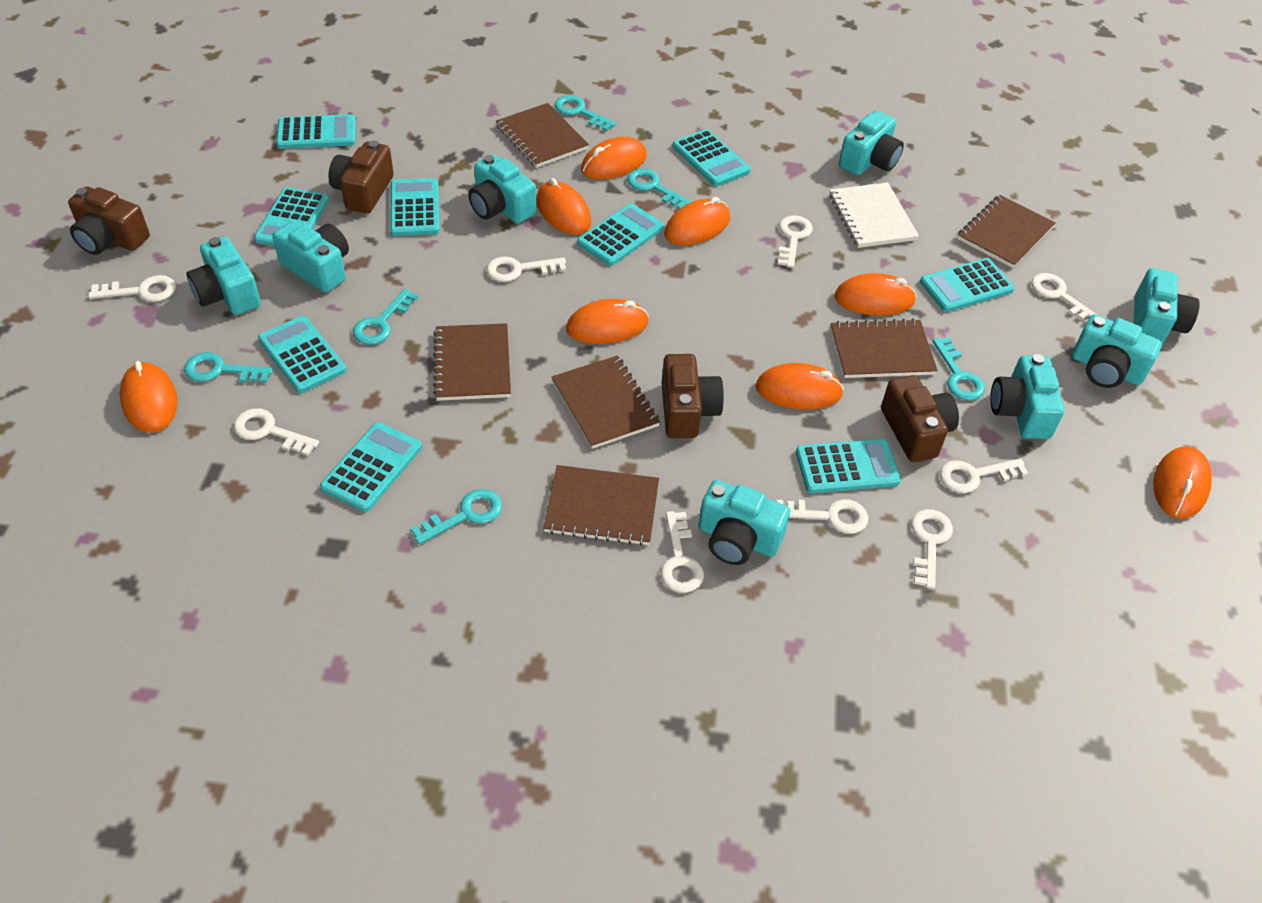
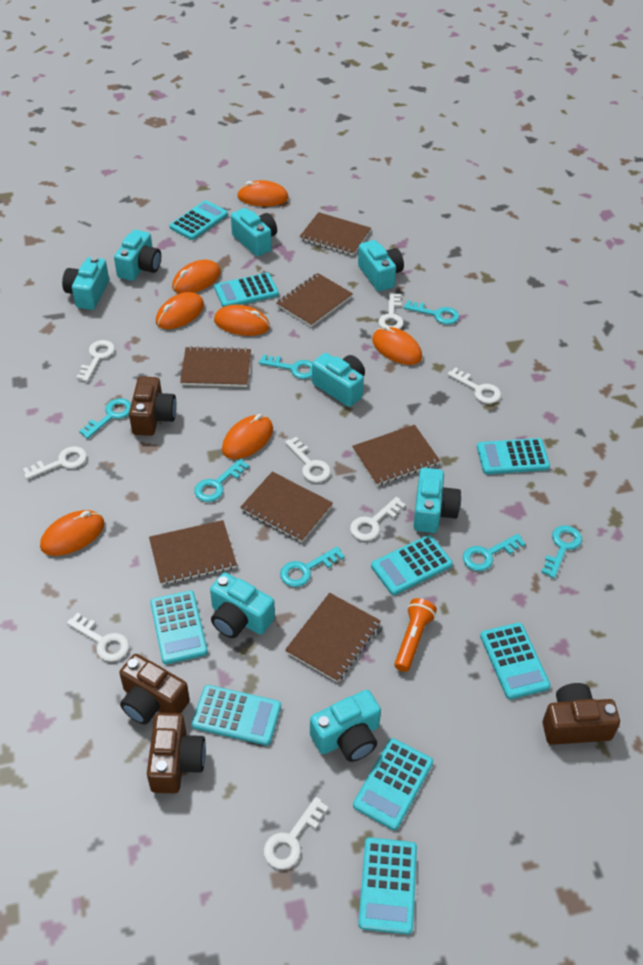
brown notebook: [433,323,511,401] [496,103,589,168] [543,465,659,546] [552,355,660,449] [831,319,938,378] [957,195,1056,268] = 6 -> [149,520,237,585] [180,346,251,387] [240,472,333,542] [276,273,353,327] [285,593,381,682] [299,212,371,256] [352,425,440,486] = 7
orange flashlight: none = 0 -> [394,598,437,672] = 1
orange mouse: [120,361,178,433] [536,178,591,235] [566,299,649,344] [581,137,647,180] [664,197,730,245] [755,363,844,410] [834,273,916,316] [1153,446,1212,519] = 8 -> [40,510,105,556] [156,292,204,329] [172,260,221,294] [214,305,270,336] [222,414,273,459] [237,180,289,206] [372,325,422,365] = 7
turquoise key: [184,352,273,383] [353,289,418,345] [411,489,502,545] [554,95,616,131] [627,168,691,209] [933,338,985,401] = 6 -> [79,398,131,439] [194,458,249,502] [259,354,312,379] [280,546,345,587] [404,300,459,325] [463,534,526,571] [541,525,582,578] = 7
white key: [88,275,176,302] [234,408,319,456] [487,257,566,282] [661,511,704,593] [776,499,868,534] [778,215,813,268] [911,509,953,589] [940,459,1028,493] [1031,273,1097,323] = 9 -> [23,446,87,479] [67,613,129,662] [76,340,115,382] [264,797,329,869] [285,437,331,482] [350,497,406,541] [379,293,404,329] [447,367,501,404] = 8
white notebook: [829,182,919,248] = 1 -> none = 0

